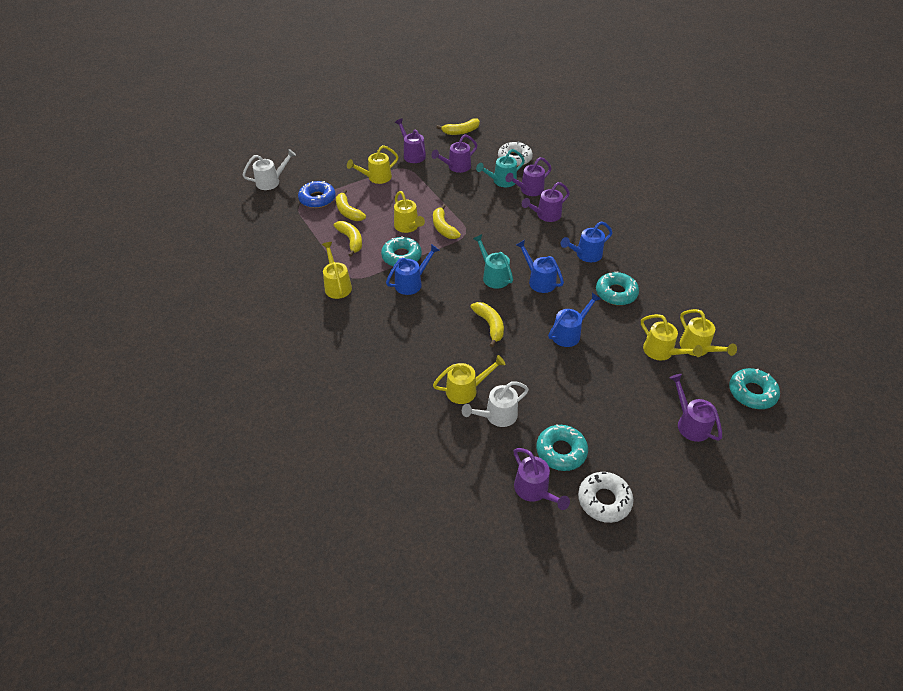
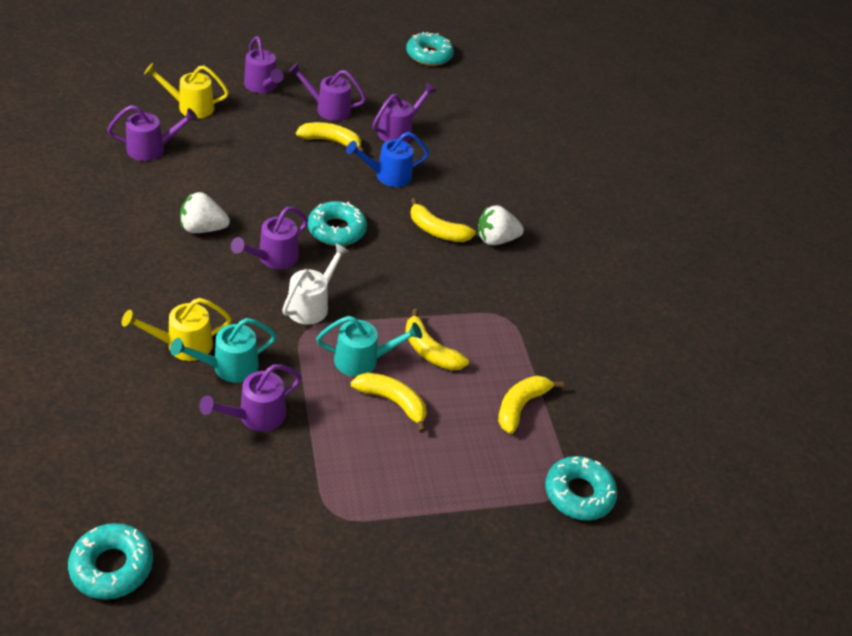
blue donut: [298,181,336,208] = 1 -> none = 0
blue watering can: [386,244,440,295] [516,240,564,293] [548,293,601,347] [561,221,613,262] = 4 -> [346,132,429,187] = 1
white donut: [498,141,533,167] [578,472,634,523] = 2 -> none = 0
white strawberry: none = 0 -> [180,192,230,233] [478,205,524,245] = 2
white watering can: [243,149,296,190] [462,381,529,427] = 2 -> [282,243,349,325] = 1
yellow watering can: [322,242,352,299] [347,145,398,184] [394,191,425,233] [433,355,505,404] [641,314,703,360] [680,309,737,356] = 6 -> [122,298,232,361] [144,63,229,118] = 2

